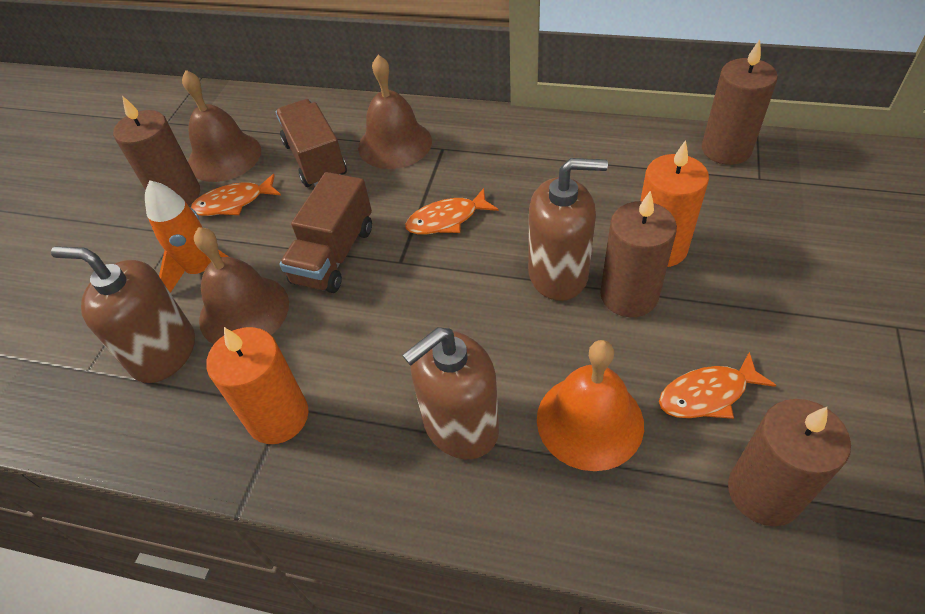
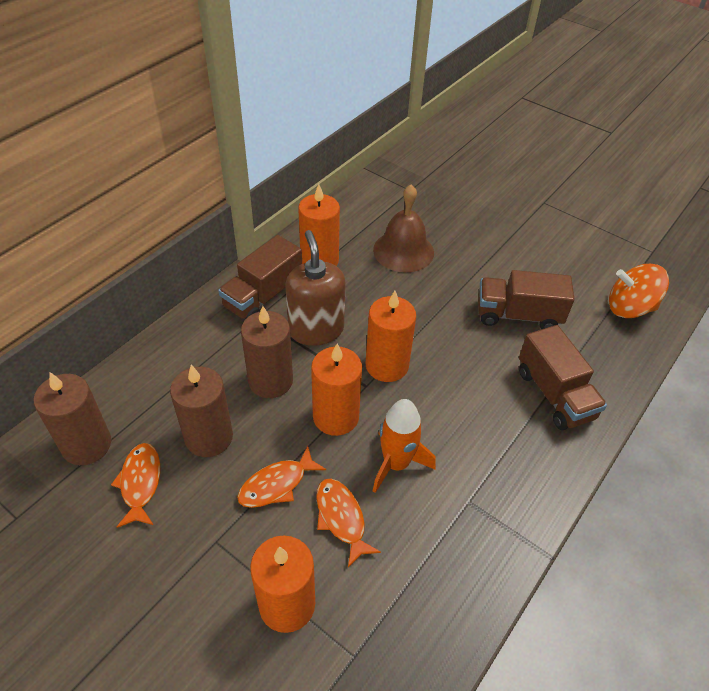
brown bell: [182,70,261,182] [194,227,289,344] [358,55,432,169] = 3 -> [373,184,434,272] = 1
brown candle: [113,95,200,206] [600,191,677,317] [702,40,778,165] [728,399,851,526] = 4 -> [33,372,111,465] [170,365,233,457] [241,306,293,398] = 3
brown soap dispenser: [51,246,195,383] [402,327,499,459] [528,158,608,301] = 3 -> [285,230,346,346] = 1
brown truck: [276,99,347,187] [280,172,372,293] = 2 -> [218,235,302,320] [478,270,574,329] [519,325,607,430] = 3
orange bell: [537,340,644,471] = 1 -> none = 0
orange candle: [206,327,309,444] [640,140,709,267] = 2 -> [250,535,315,633] [298,184,340,266] [311,344,362,436] [366,291,416,382] = 4
orange spinning top: none = 0 -> [609,264,669,318] = 1

